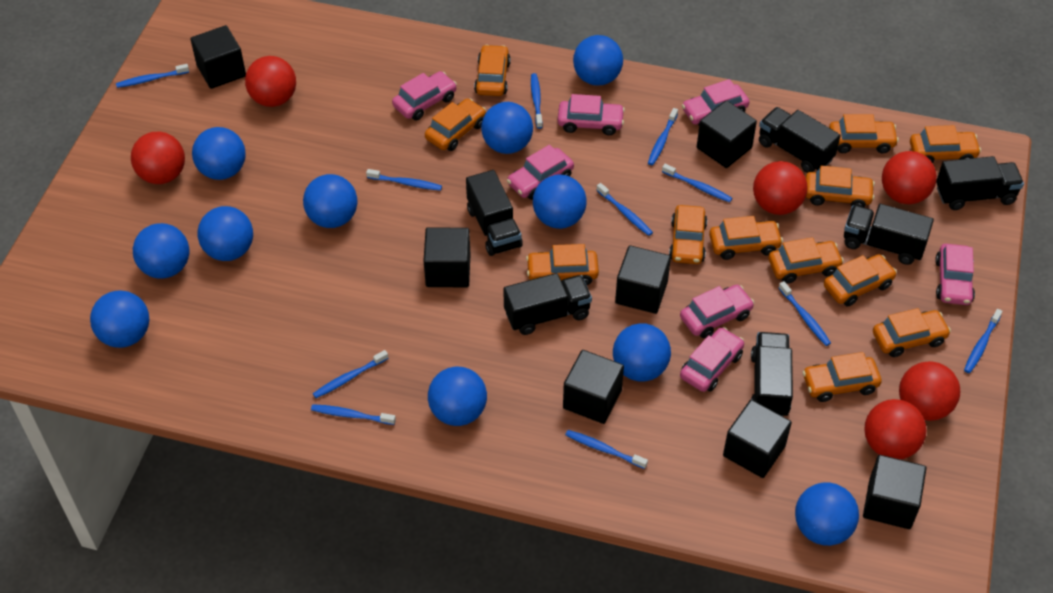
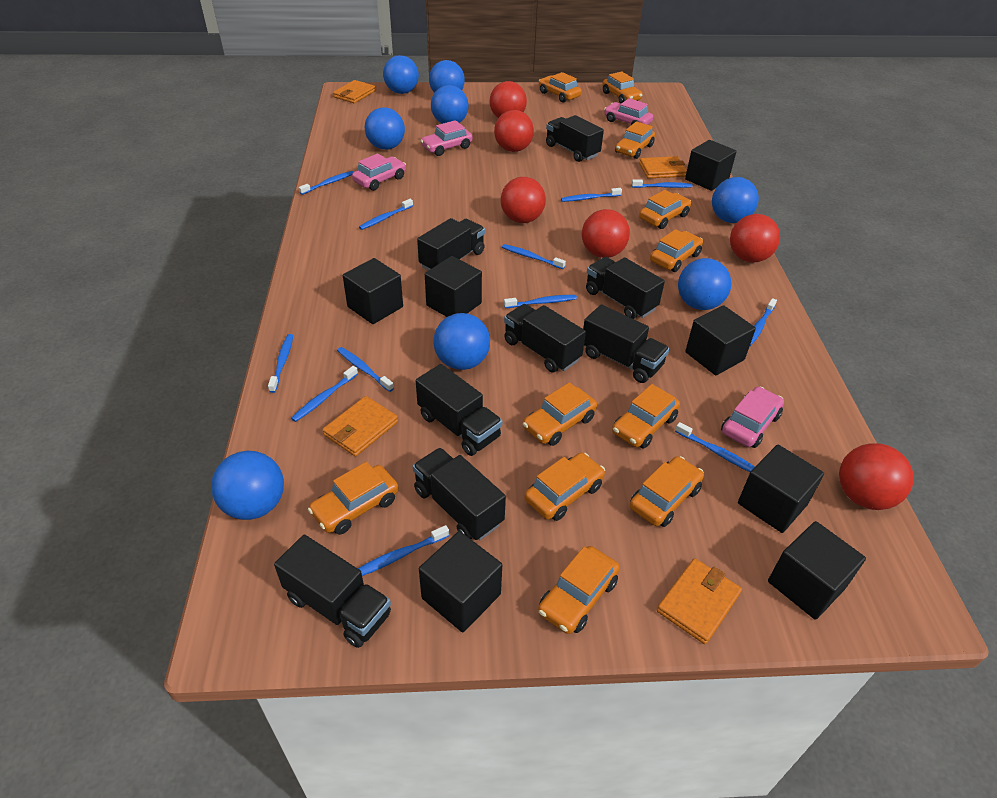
black truck: [466,170,523,256] [503,273,592,335] [751,332,793,416] [759,107,841,173] [844,204,934,265] [936,156,1024,210] = 6 -> [274,535,391,648] [413,448,506,540] [416,364,502,456] [417,218,485,271] [504,304,586,372] [546,115,604,162] [583,304,670,383] [586,257,665,319] = 8
blue ball: [90,290,149,348] [133,223,189,279] [192,127,246,180] [197,206,253,261] [303,174,358,228] [428,367,487,426] [481,102,533,154] [533,175,586,229] [573,35,623,86] [613,323,671,381] [795,482,859,546] = 11 -> [211,451,284,520] [365,107,405,150] [383,55,419,94] [429,60,465,93] [431,85,469,124] [433,313,490,370] [678,258,731,310] [712,177,759,223] = 8
blue toothbrush: [116,64,189,88] [311,404,396,425] [313,350,389,398] [366,169,442,191] [531,73,543,129] [565,430,648,469] [597,183,653,236] [648,108,678,165] [662,164,732,202] [779,281,831,346] [964,309,1003,373] = 11 -> [268,334,293,393] [291,366,358,422] [299,171,353,195] [337,347,394,392] [358,525,449,576] [359,199,413,230] [502,244,566,269] [504,295,577,308] [561,188,622,202] [632,180,693,188] [675,422,755,472] [750,298,777,346] = 12
orange car: [425,99,486,151] [474,45,511,96] [526,244,599,285] [669,205,707,264] [709,216,783,260] [769,237,844,284] [802,352,882,402] [805,165,875,207] [824,254,897,306] [829,114,899,153] [873,308,951,357] [910,125,981,163] = 12 -> [308,462,399,535] [523,382,597,446] [524,453,605,521] [538,546,620,634] [539,72,582,103] [602,71,642,103] [612,384,680,449] [615,121,655,159] [630,456,704,527] [639,190,691,229] [650,229,703,272] = 11
orange wallet: none = 0 -> [323,396,398,456] [333,80,376,103] [639,156,687,178] [657,558,742,644] = 4
pink car: [392,71,457,120] [507,145,574,200] [558,94,625,135] [680,285,754,338] [680,327,744,392] [682,79,749,125] [935,244,975,305] = 7 -> [352,153,406,191] [420,120,473,156] [604,98,653,125] [721,387,784,448] = 4

